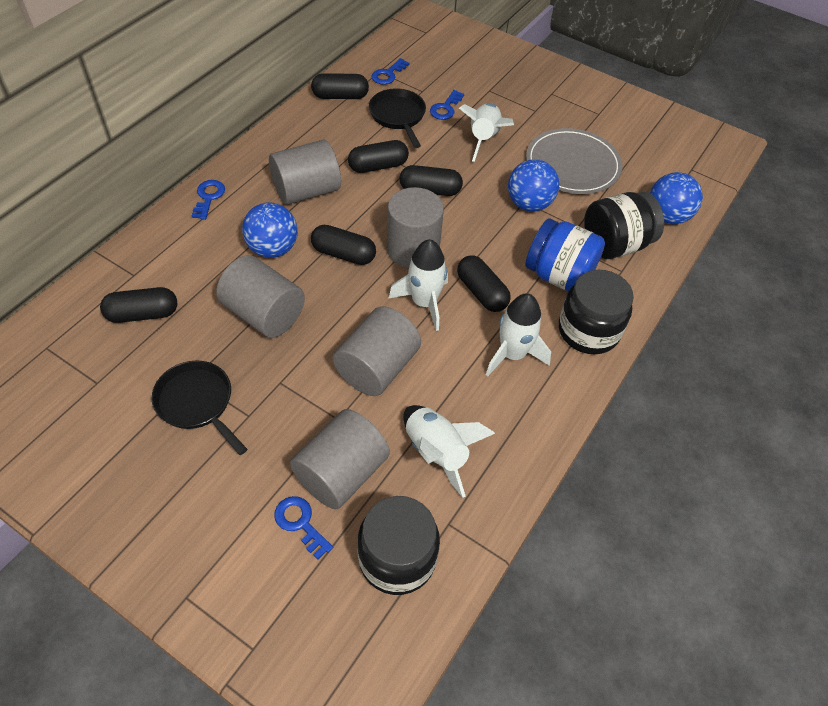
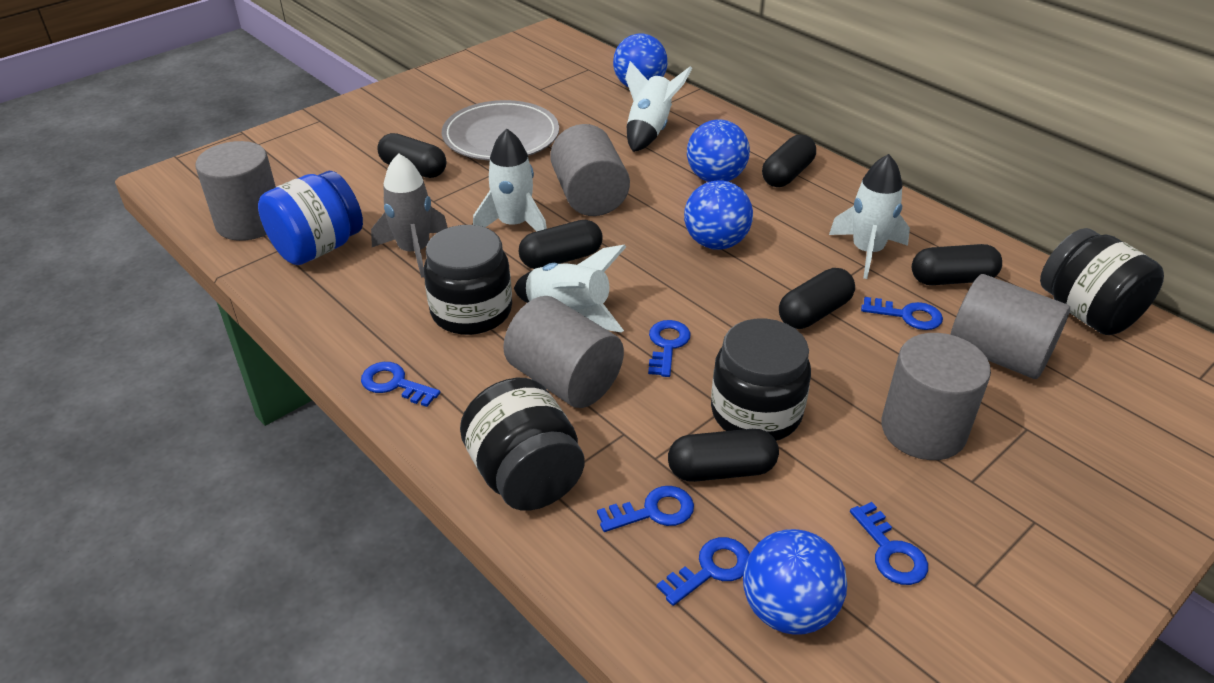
black jar: [357,496,440,595] [559,270,634,354] [584,192,664,259] = 3 -> [424,225,512,335] [460,378,584,510] [711,319,811,441] [1040,228,1164,335] = 4
black pan: [152,361,247,455] [369,88,426,148] = 2 -> none = 0
blue ball: [242,202,298,258] [508,159,559,212] [650,172,703,224] = 3 -> [613,33,668,87] [684,180,753,250] [687,119,750,182] [743,529,847,635] = 4
blue key: [192,180,225,220] [274,496,333,560] [372,58,409,85] [430,90,464,120] = 4 -> [361,362,440,407] [597,486,694,532] [648,320,690,377] [657,537,749,606] [850,502,928,585] [861,297,943,330] = 6
grey rocket: none = 0 -> [371,153,448,278] = 1

